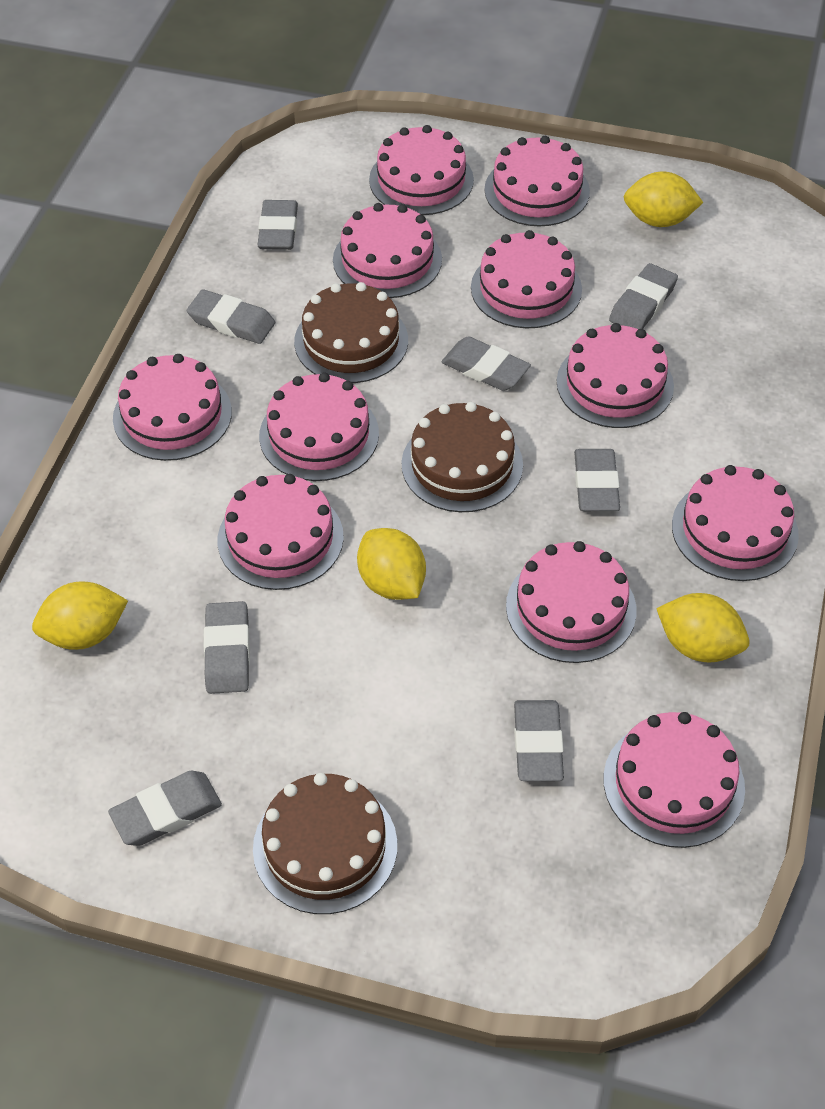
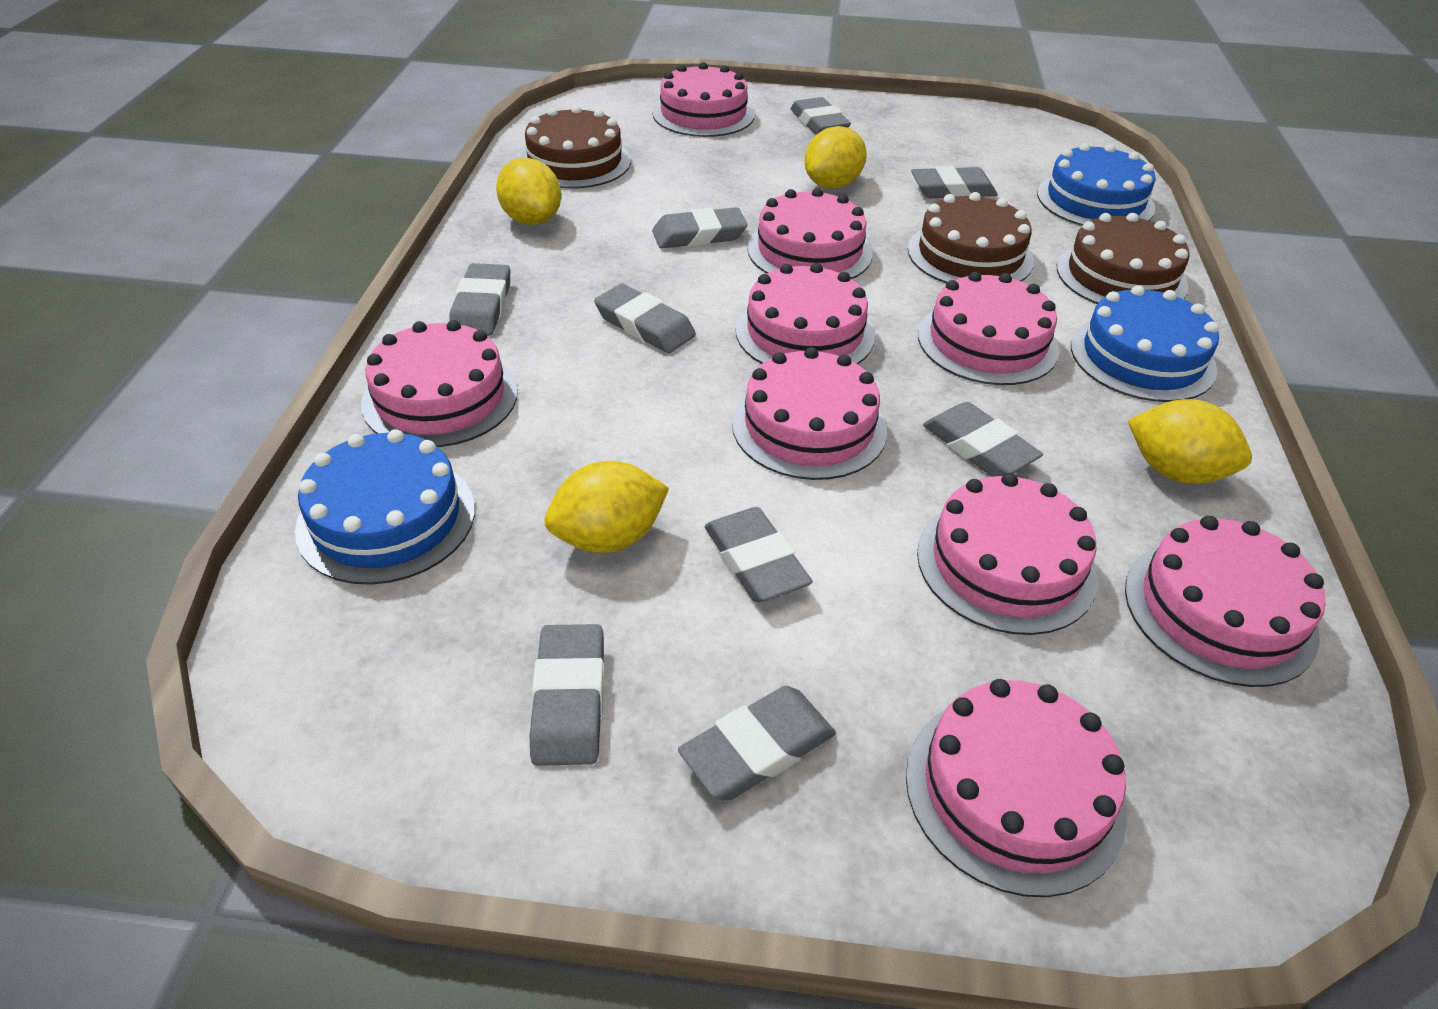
blue cake: none = 0 -> [295,429,475,585] [1037,143,1156,226] [1071,285,1219,402] = 3
grey eraser: [108,771,222,846] [187,289,275,344] [204,601,250,694] [257,200,298,250] [441,336,531,391] [514,700,564,781] [574,449,620,511] [609,263,678,329] = 8 -> [449,263,510,336] [530,624,604,766] [594,284,696,353] [652,207,748,248] [678,686,836,800] [705,507,813,602] [790,97,851,135] [911,166,998,198] [923,402,1043,477] = 9
pink cake: [113,354,232,461] [218,474,344,590] [259,373,379,481] [333,203,442,298] [369,125,474,215] [471,230,582,328] [484,136,590,226] [506,541,637,663] [557,323,674,428] [603,712,745,848] [672,465,799,581] = 11 -> [361,320,518,447] [652,62,755,137] [732,347,887,480] [736,263,875,364] [747,188,873,279] [906,679,1127,897] [917,473,1098,635] [918,271,1059,385] [1125,516,1326,687] = 9

